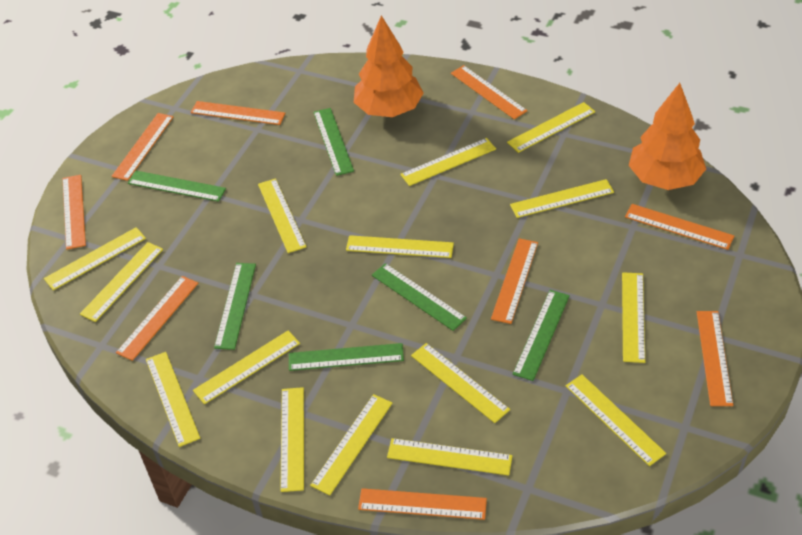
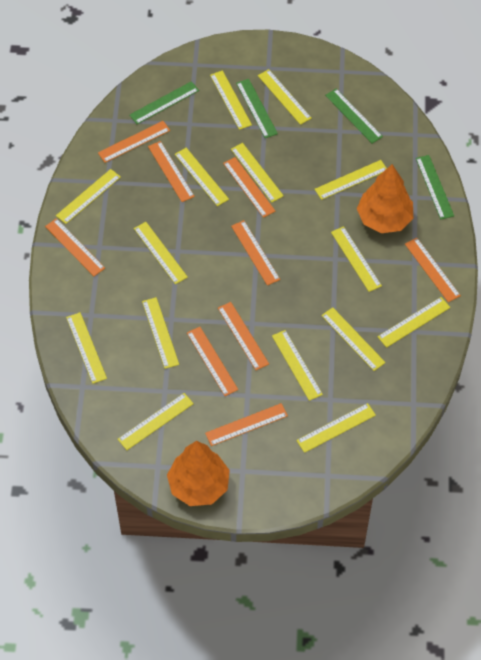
green ruler: [128,171,226,202] [214,263,256,350] [289,343,404,371] [313,108,354,176] [372,263,467,331] [513,290,570,381] = 6 -> [130,81,199,124] [236,79,278,138] [325,89,383,144] [416,155,454,219] = 4

